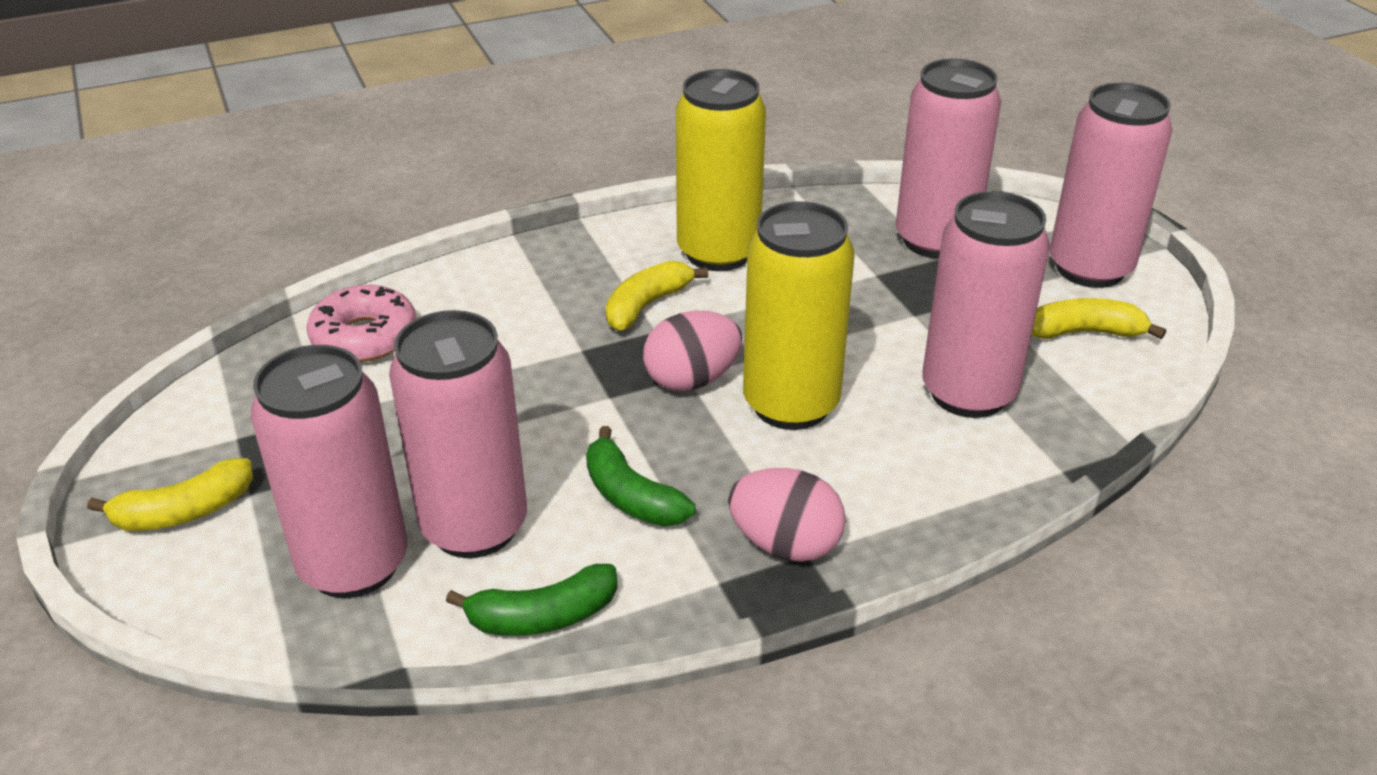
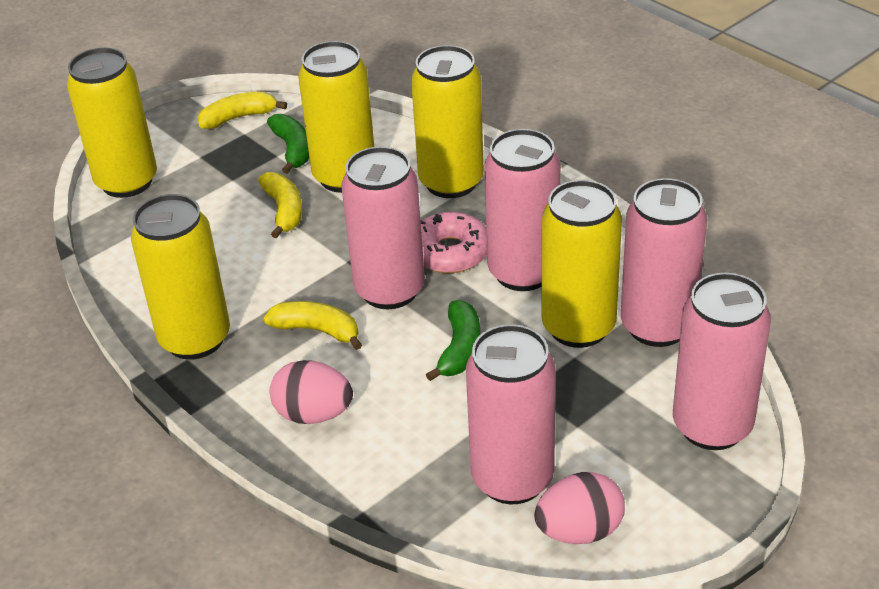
yellow can: [676,69,766,271] [743,201,855,430] = 2 -> [67,48,157,198] [131,194,230,359] [298,41,374,193] [411,45,484,198] [541,180,622,348] = 5

